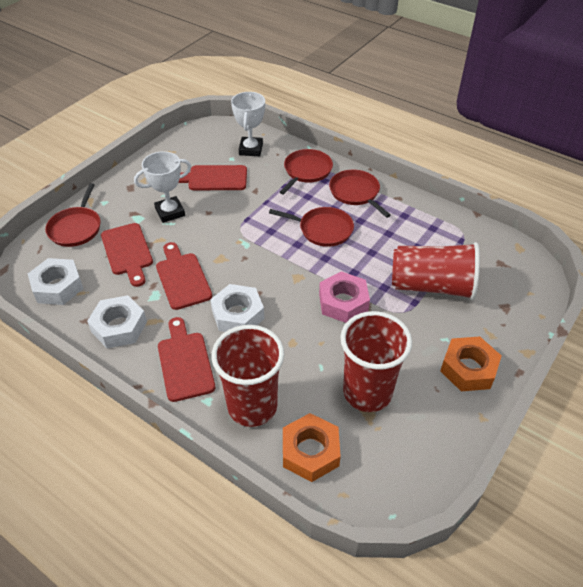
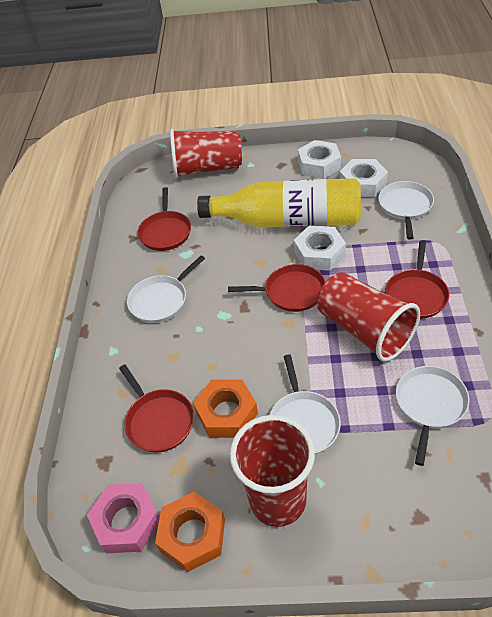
red cutting board: [101,223,153,287] [156,242,212,310] [158,317,215,402] [178,165,247,190] = 4 -> none = 0
white pan: none = 0 -> [127,256,205,323] [270,354,341,454] [378,181,434,240] [396,366,469,466] = 4
white trophy: [134,151,191,223] [231,92,265,156] = 2 -> none = 0
yellow bottle: none = 0 -> [197,178,361,228] = 1

